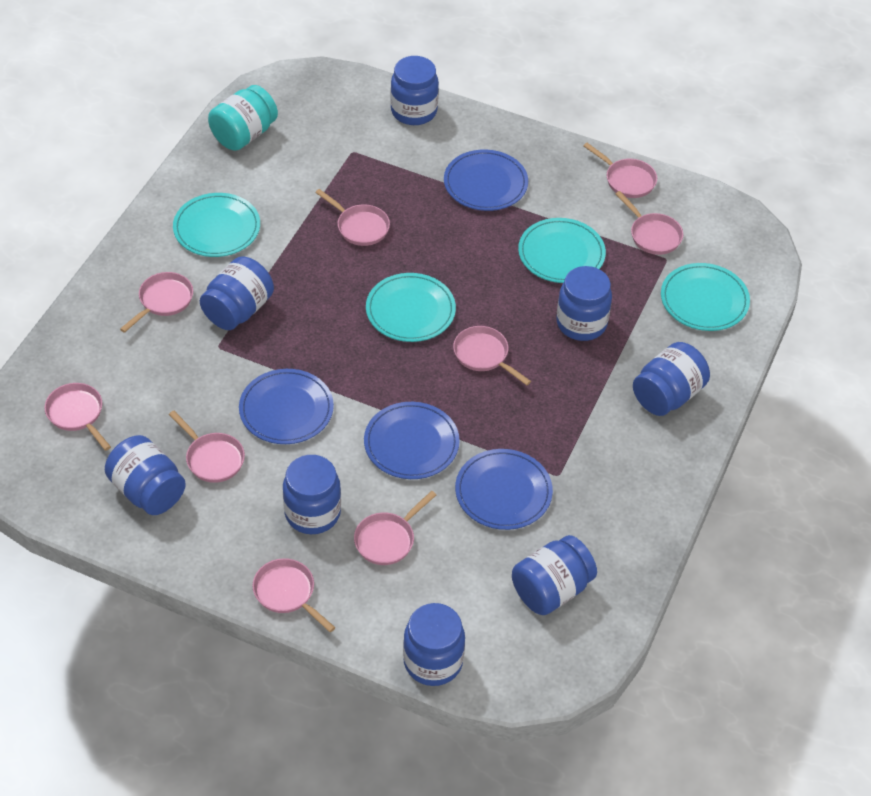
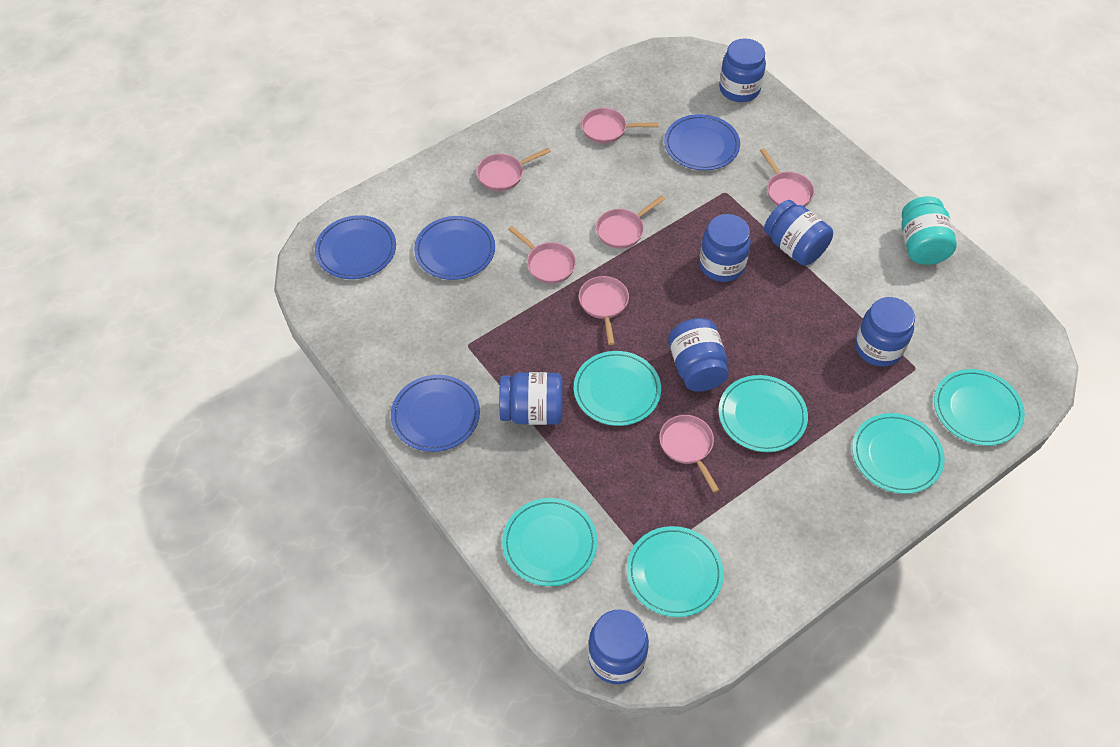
blue jar: [105,435,186,515] [200,256,274,330] [283,455,341,534] [390,56,439,125] [403,603,465,686] [512,535,597,615] [556,266,612,341] [633,342,710,416] = 8 -> [499,372,563,425] [588,609,649,684] [668,318,729,392] [699,214,751,282] [719,38,766,102] [764,200,833,266] [855,297,915,367] = 7
pink pan: [44,383,111,451] [120,272,193,333] [169,411,245,483] [253,558,336,632] [315,189,390,246] [354,491,436,565] [453,326,531,385] [583,143,657,198] [616,191,683,255] = 9 -> [476,148,551,191] [508,226,576,284] [579,276,629,345] [581,108,659,143] [596,196,665,249] [659,415,719,493] [760,148,815,207] = 7
turquoise plate: [173,193,260,257] [366,273,456,342] [518,218,606,283] [661,263,750,331] = 4 -> [502,498,598,586] [574,351,661,426] [627,526,724,617] [718,375,808,452] [852,413,945,494] [934,369,1025,446] = 6

